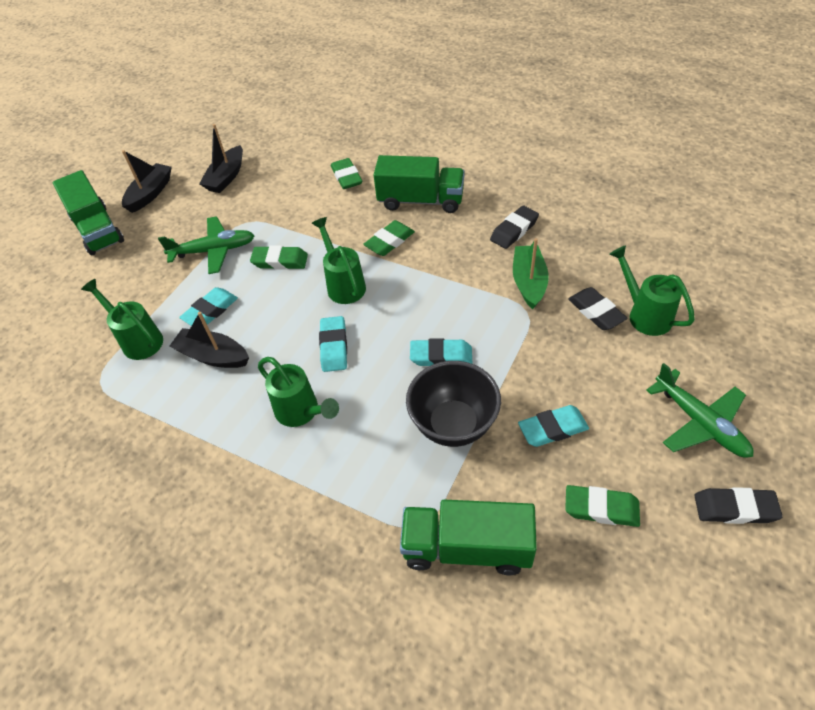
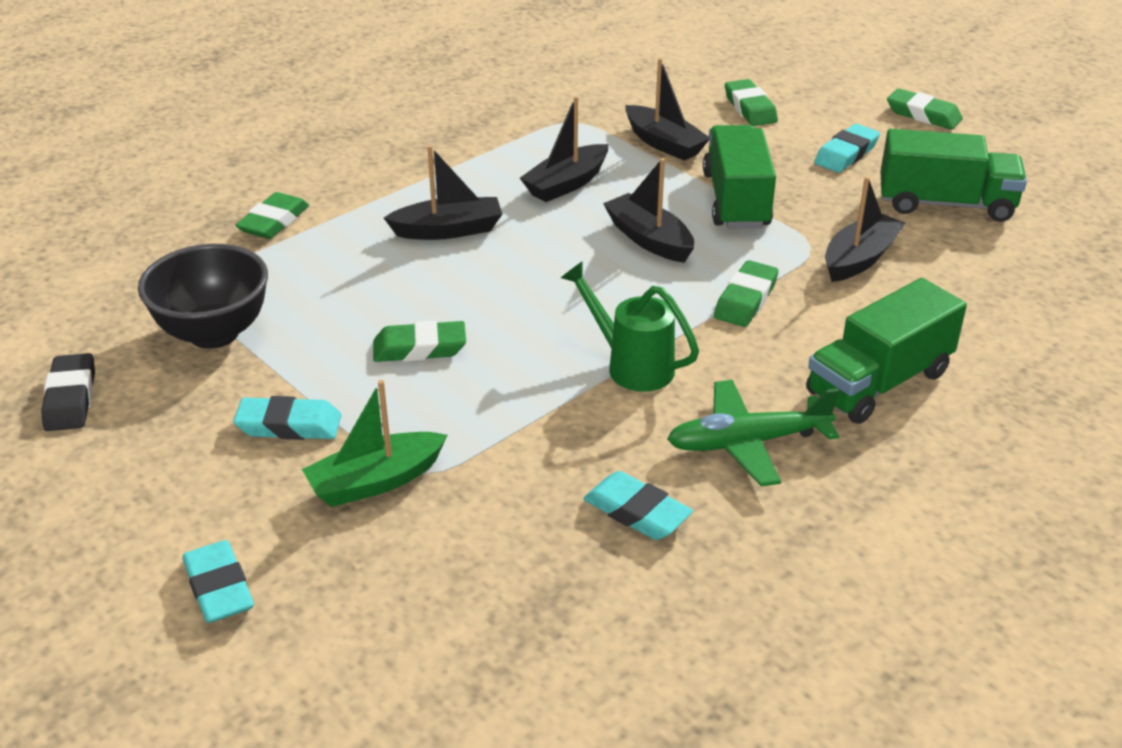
black boat: [122,150,172,213] [169,312,249,368] [199,124,243,193] = 3 -> [384,145,502,240] [520,96,608,202] [603,158,694,263] [625,58,709,161] [825,176,905,282] = 5
black eraser: [490,205,539,249] [568,287,628,330] [694,487,783,524] = 3 -> [41,353,95,431] = 1
green eraser: [250,245,308,270] [331,158,362,189] [363,220,415,256] [565,485,640,527] = 4 -> [235,192,309,239] [373,320,466,362] [714,260,779,327] [725,79,778,126] [887,88,963,129] = 5
green plane: [158,216,255,274] [646,363,753,458] = 2 -> [667,380,839,487] = 1
green watering can: [81,279,163,360] [258,357,339,427] [312,217,366,304] [609,245,695,336] = 4 -> [561,262,699,392] = 1

